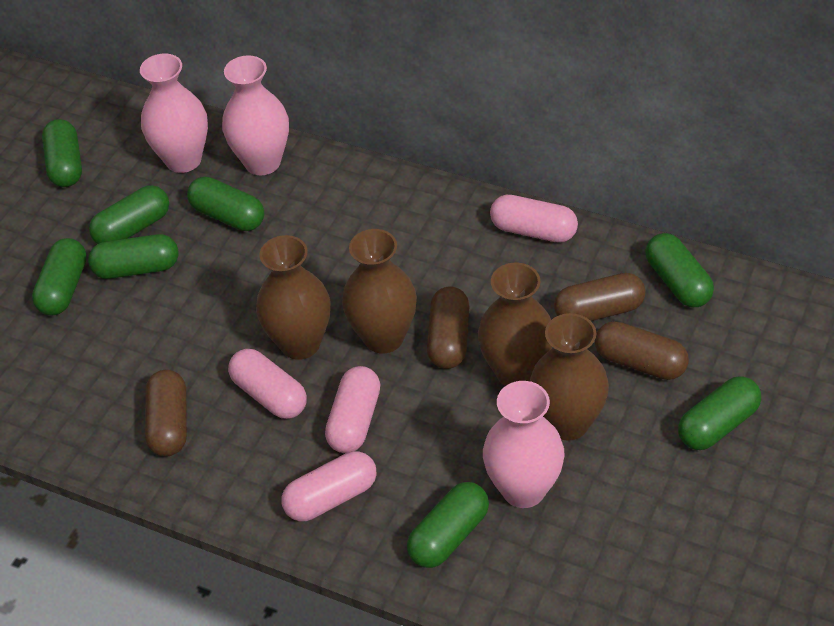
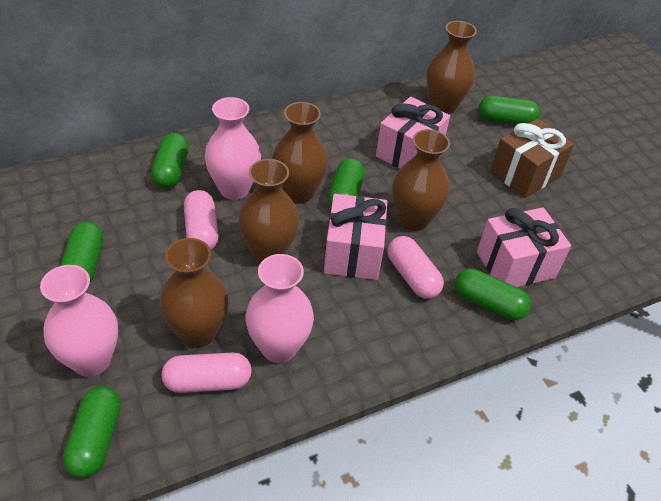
brown capsule: [145,370,187,457] [427,286,470,369] [554,273,646,321] [595,321,689,380] = 4 -> none = 0
brown gift: none = 0 -> [490,119,574,198] = 1
brown vase: [256,235,331,360] [342,229,417,353] [478,263,552,386] [530,313,609,440] = 4 -> [160,238,228,348] [238,159,299,263] [272,102,328,204] [392,129,450,231] [426,21,477,114] = 5
green capsule: [32,238,87,315] [42,119,82,187] [88,234,178,279] [89,185,169,244] [187,177,264,231] [407,482,489,568] [645,233,714,308] [678,376,761,450] = 8 -> [60,222,103,283] [63,386,121,478] [151,133,189,188] [328,158,365,208] [455,269,531,320] [478,96,540,125] = 6
pink capsule: [228,349,307,419] [281,451,376,522] [325,366,380,453] [490,195,578,243] = 4 -> [162,352,252,393] [184,190,218,250] [388,236,444,299] = 3
pink gift: none = 0 -> [324,194,387,280] [376,97,450,169] [477,207,571,287] = 3

